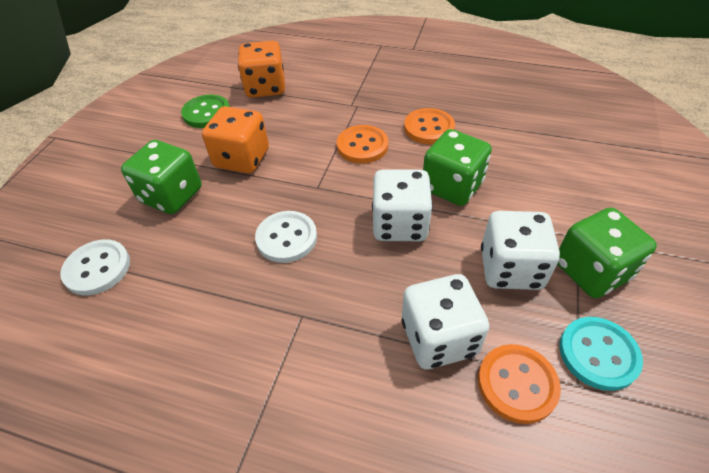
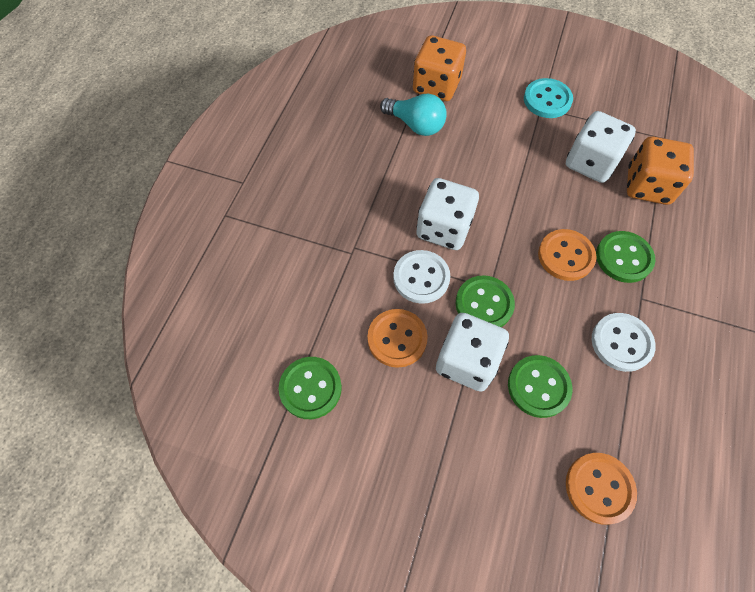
green button: [181,95,230,128] = 1 -> [279,357,342,419] [455,275,515,327] [508,355,572,418] [596,231,655,283] = 4
green dice: [121,140,202,214] [423,129,492,206] [557,207,657,298] = 3 -> none = 0
turquoise light bulb: none = 0 -> [380,94,447,136] = 1

